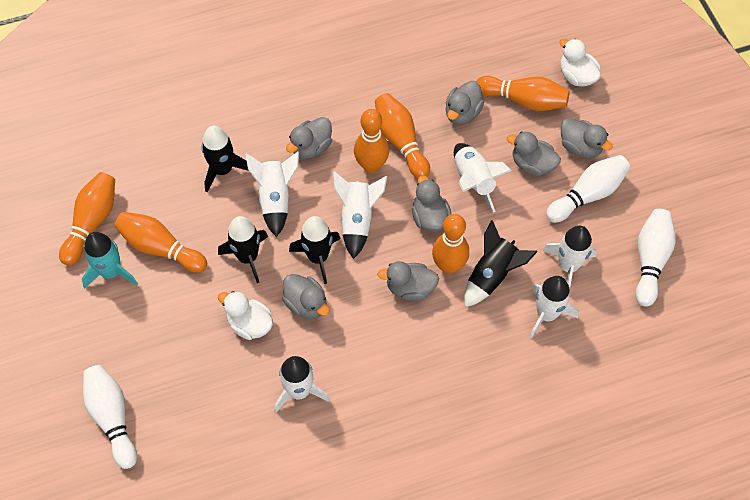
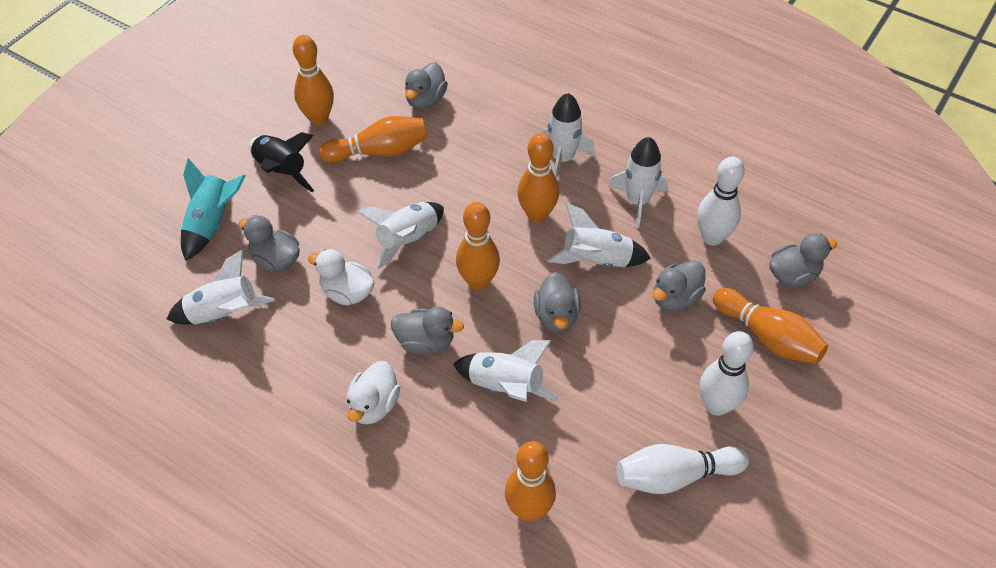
black rocket: [201,126,249,192] [218,216,268,283] [289,216,341,284] [464,220,538,307] = 4 -> [249,132,314,192] = 1
grey duck: [282,274,329,319] [286,117,332,159] [377,261,439,301] [412,175,451,232] [446,81,484,125] [507,132,561,176] [561,118,613,158] = 7 -> [238,215,300,272] [391,307,464,354] [405,62,448,109] [534,272,581,333] [652,260,706,311] [769,233,837,287] = 6

